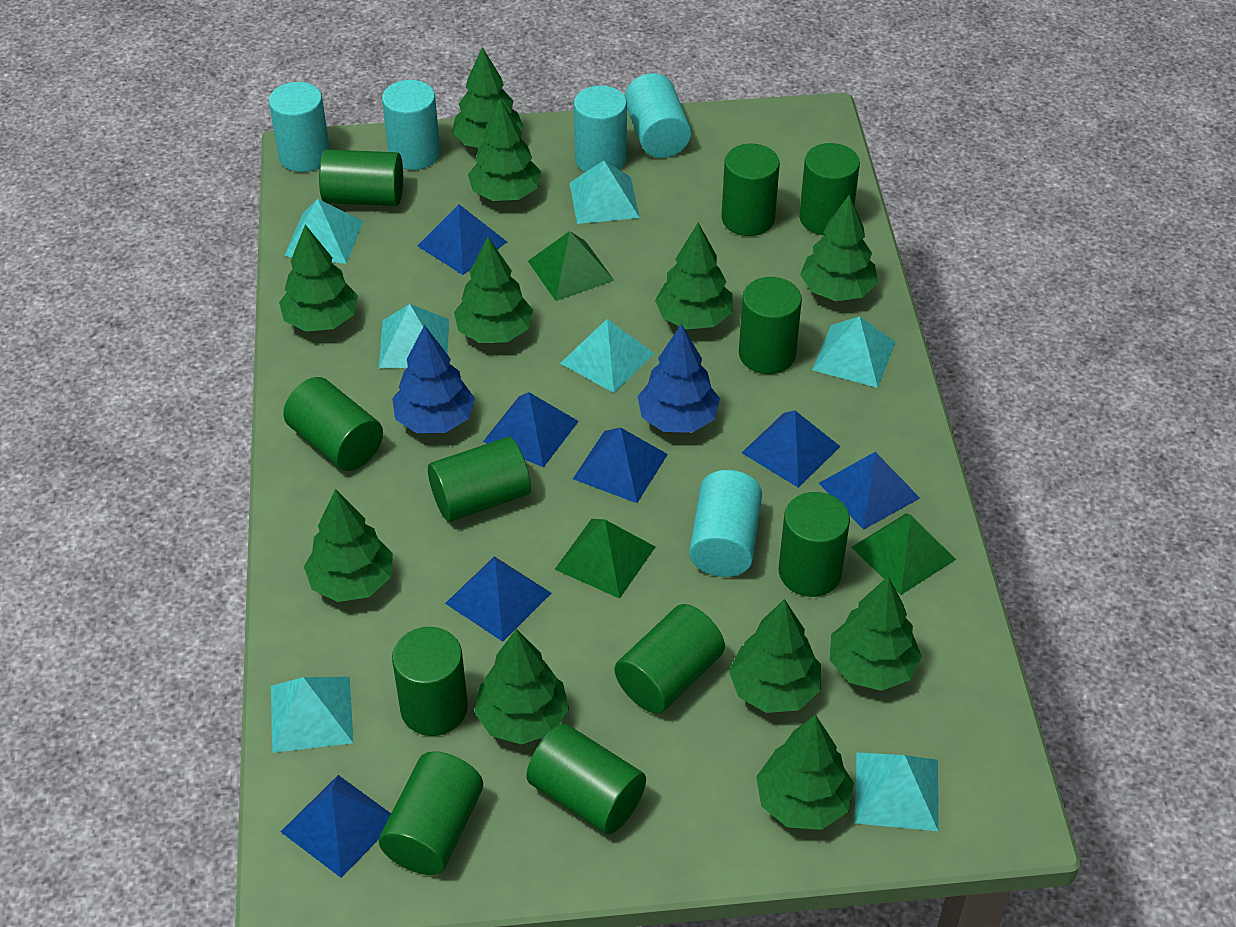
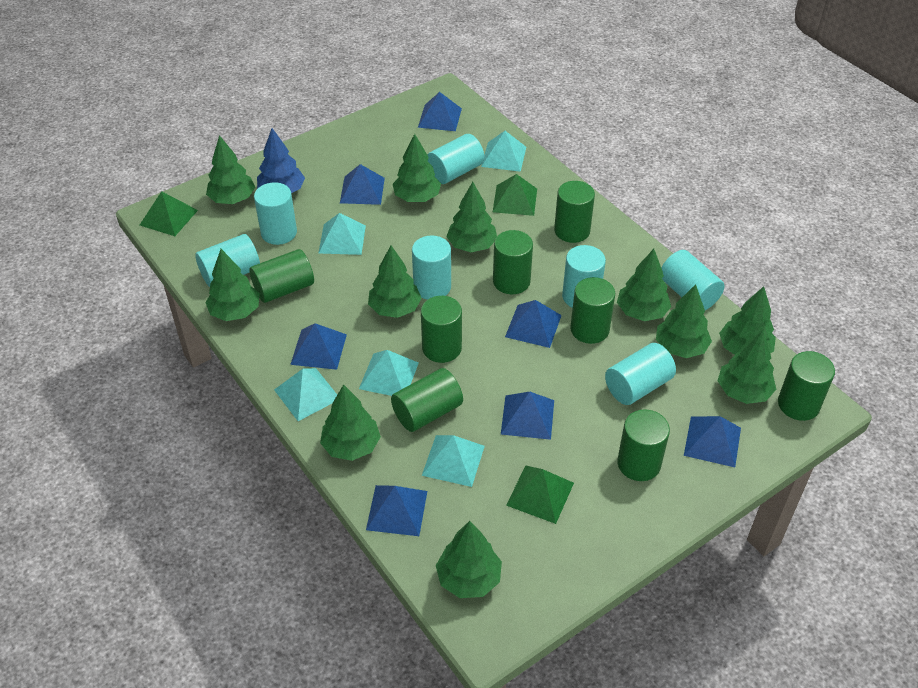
blue tree: [392,325,475,433] [637,324,720,433] = 2 -> [257,128,305,193] = 1
green cylinder: [283,377,383,471] [319,149,403,206] [379,751,483,875] [392,627,468,736] [428,437,531,522] [526,724,646,834] [615,604,725,714] [721,144,780,236] [739,277,802,374] [778,492,850,597] [799,143,860,235] = 11 -> [249,249,314,303] [391,368,463,432] [421,296,462,363] [493,230,533,294] [554,181,595,243] [570,277,615,344] [617,409,670,481] [778,351,835,421] = 8
turquoise cylinder: [269,82,330,172] [382,80,440,170] [574,85,627,172] [625,73,691,158] [689,470,762,577] = 5 -> [195,234,260,287] [254,183,297,245] [412,235,451,300] [428,134,484,184] [562,245,606,308] [605,343,676,405] [661,250,725,310] = 7
turquoise pyramid: [271,677,353,753] [284,199,363,264] [379,304,449,368] [560,319,655,393] [570,161,640,224] [812,316,896,388] [855,752,938,831] = 7 -> [274,368,337,421] [318,213,366,255] [359,350,419,396] [422,435,485,487] [481,131,526,172] = 5

